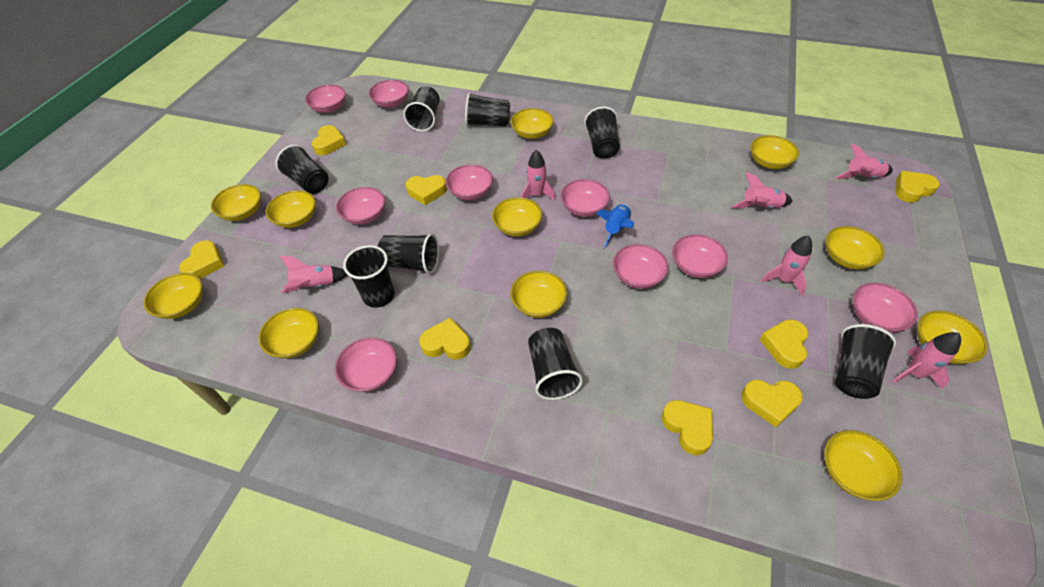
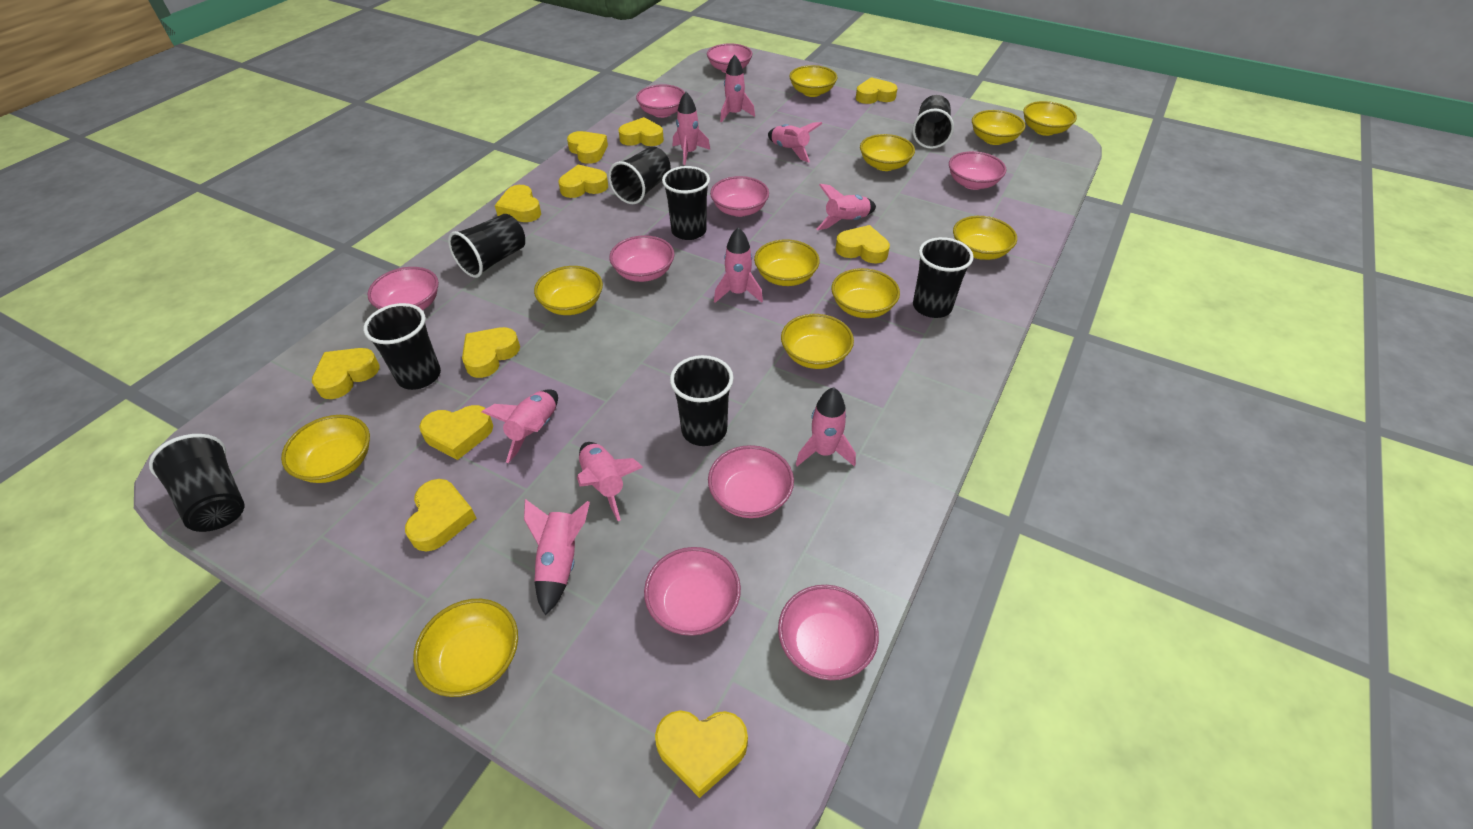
blue rocket: [596,204,634,248] = 1 -> none = 0
pink rocket: [279,256,347,293] [521,150,556,200] [732,173,793,209] [761,235,812,295] [835,144,893,179] [893,332,961,389] = 6 -> [482,389,558,463] [524,499,590,615] [577,442,643,521] [673,92,710,165] [714,227,763,303] [720,55,755,122] [768,122,823,163] [796,387,856,467] [817,184,876,230] = 9
yellow heart: [179,240,224,279] [312,125,346,155] [406,175,447,205] [419,318,470,360] [662,400,713,455] [741,380,803,427] [759,319,808,369] [895,171,940,203] = 8 -> [312,348,380,399] [405,479,476,551] [419,405,493,460] [462,327,520,378] [495,185,541,222] [558,164,608,198] [567,131,608,164] [619,117,664,146] [655,710,748,798] [835,225,890,264] [856,77,898,104] = 11

